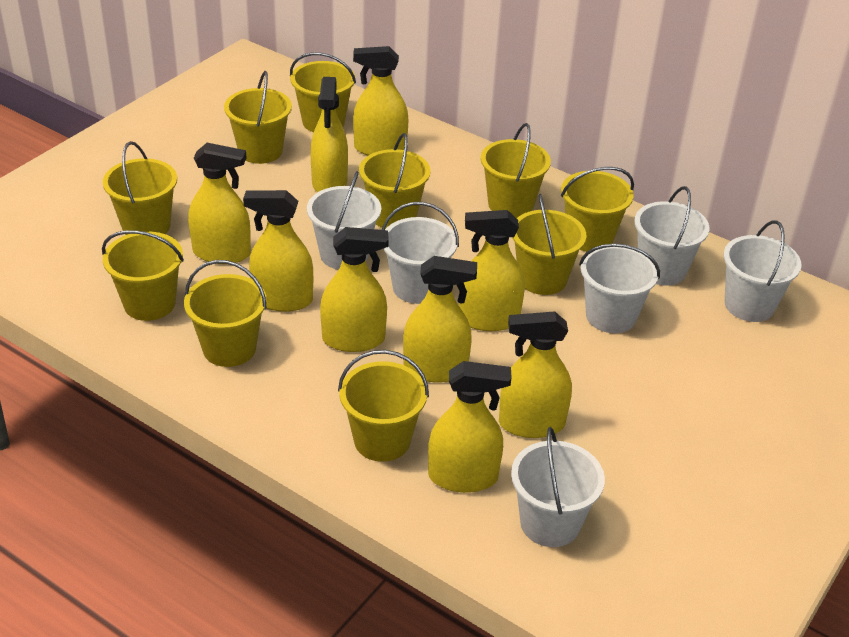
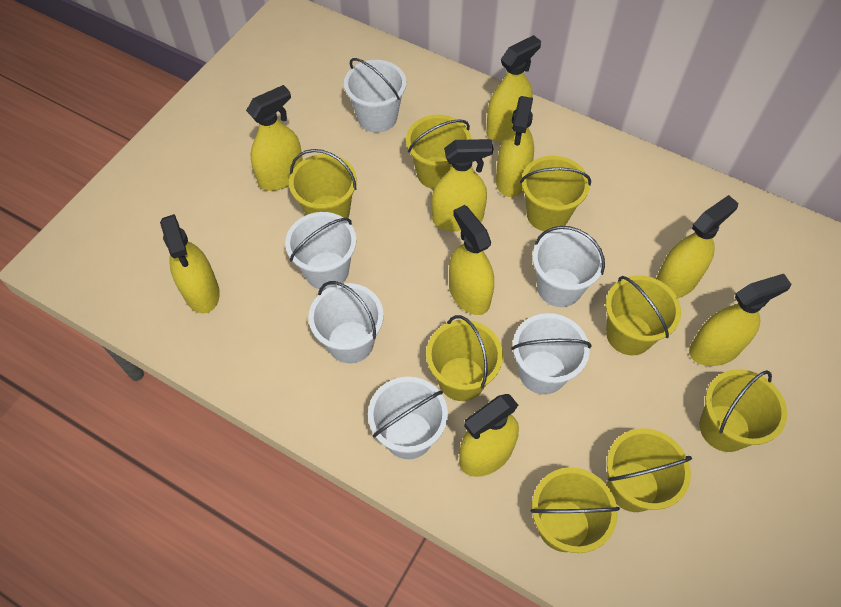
yellow bucket: [102,230,184,321] [103,141,177,235] [184,260,267,367] [224,71,292,164] [290,52,356,132] [338,350,429,462] [359,133,431,229] [481,123,551,218] [512,194,587,295] [561,167,634,252] = 10 -> [289,149,357,218] [406,115,471,189] [426,315,503,401] [520,156,591,231] [530,467,620,553] [606,275,681,355] [607,428,692,512] [699,369,787,452] = 8

